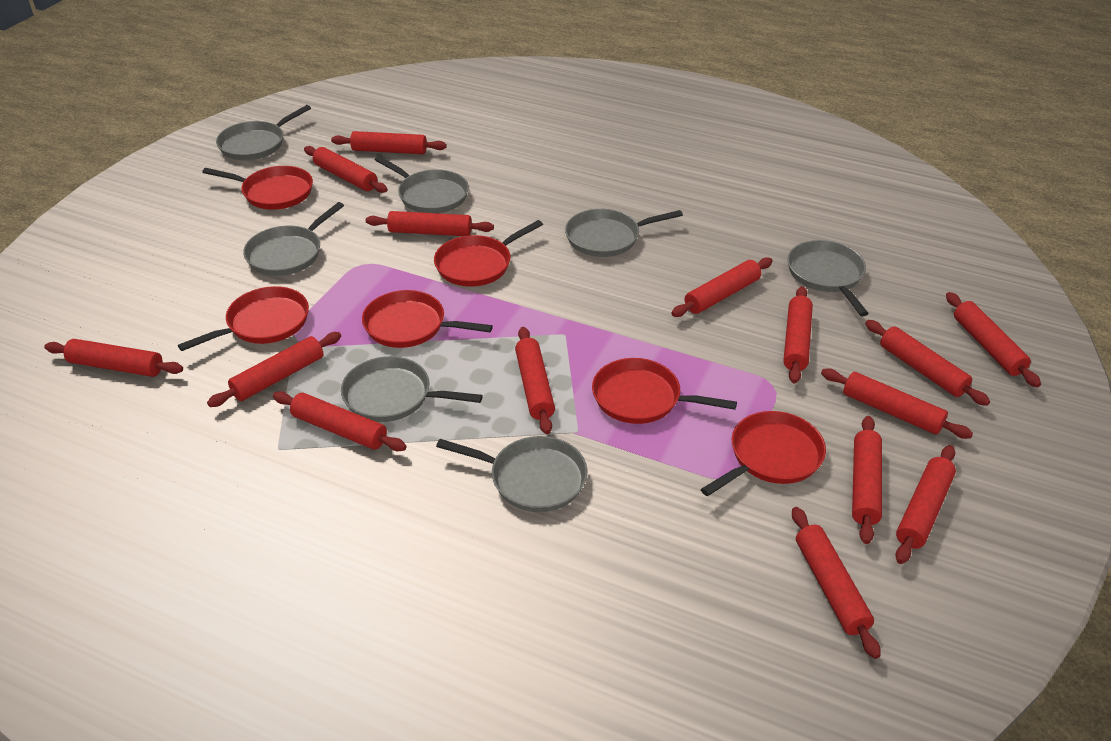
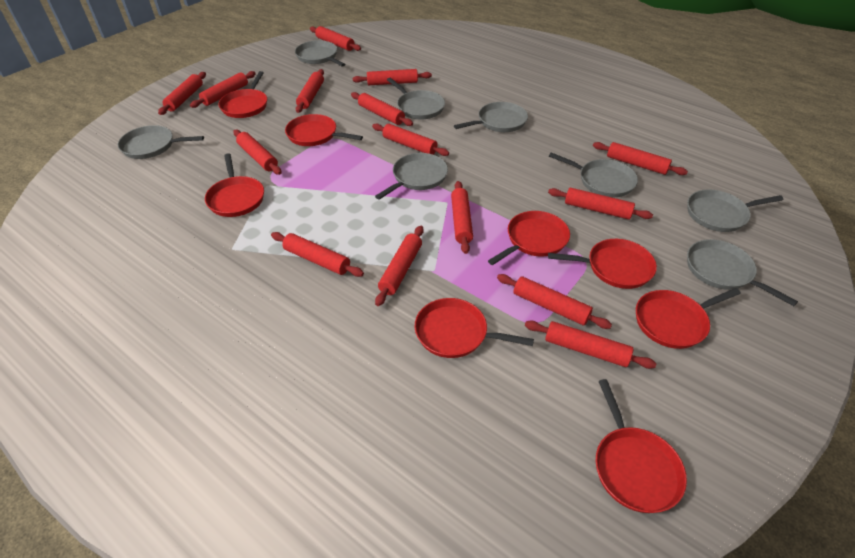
grey pan: [216,105,311,160] [243,202,344,276] [341,356,483,422] [375,156,469,213] [436,436,587,512] [565,209,683,257] [787,240,869,316] = 7 -> [118,125,204,159] [295,40,345,67] [375,153,448,200] [387,78,445,119] [454,102,528,132] [549,152,638,197] [687,189,784,232] [687,239,798,306] = 8
red pan: [178,286,309,351] [202,166,313,210] [362,290,493,348] [434,220,543,287] [592,358,737,424] [701,411,826,496] = 6 -> [205,153,264,217] [218,71,267,118] [285,114,363,146] [415,298,534,358] [488,211,570,265] [548,239,657,289] [596,379,687,513] [636,288,741,349] = 8

